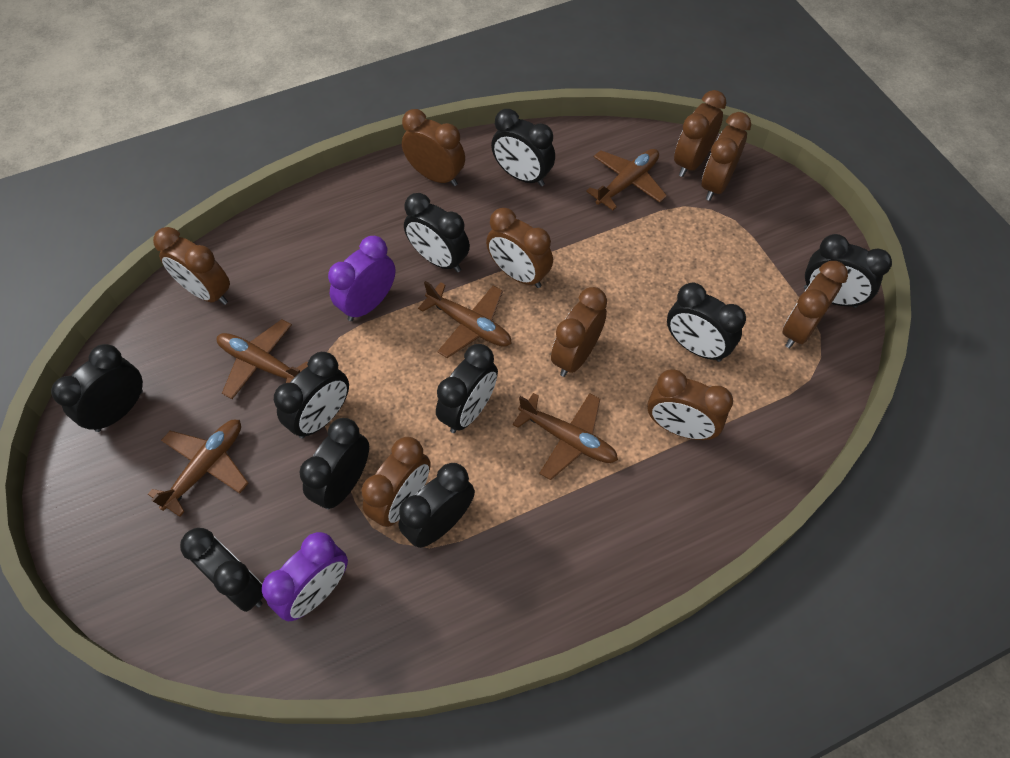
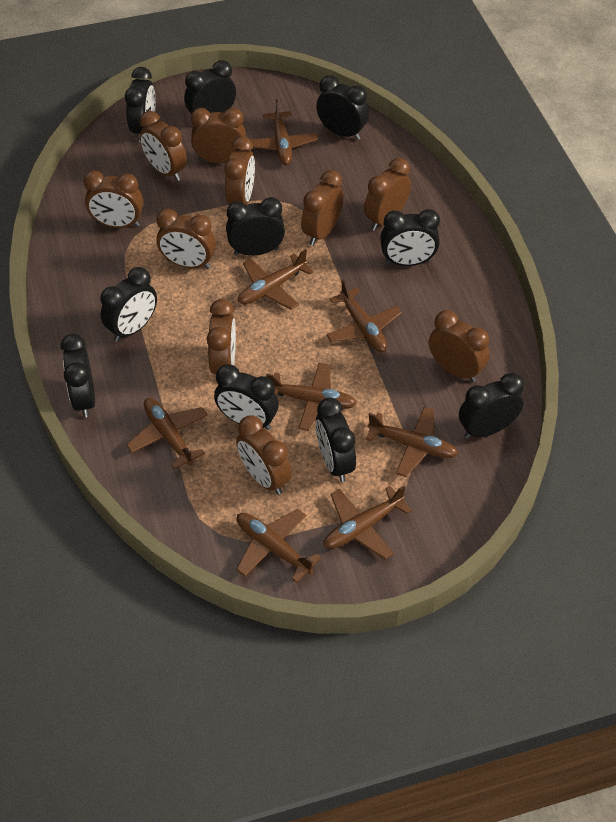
brown clock: [153,227,230,305] [361,437,431,527] [402,109,465,186] [486,208,553,288] [551,287,607,377] [647,369,733,440] [674,90,726,177] [702,112,751,201] [782,261,848,348] = 9 -> [83,170,143,228] [140,111,187,181] [156,208,216,269] [191,108,246,163] [207,299,236,374] [225,136,255,205] [236,416,292,495] [301,170,344,246] [364,158,411,231] [429,310,489,382] = 10
brown plane: [148,420,248,517] [217,319,308,399] [418,281,512,358] [513,393,618,480] [586,149,667,210] = 5 -> [126,398,208,469] [236,509,321,583] [238,249,314,310] [251,99,318,165] [266,362,357,431] [324,485,412,559] [326,279,402,352] [366,407,458,477] = 8
purple clock: [262,532,348,621] [328,236,396,321] = 2 -> none = 0

